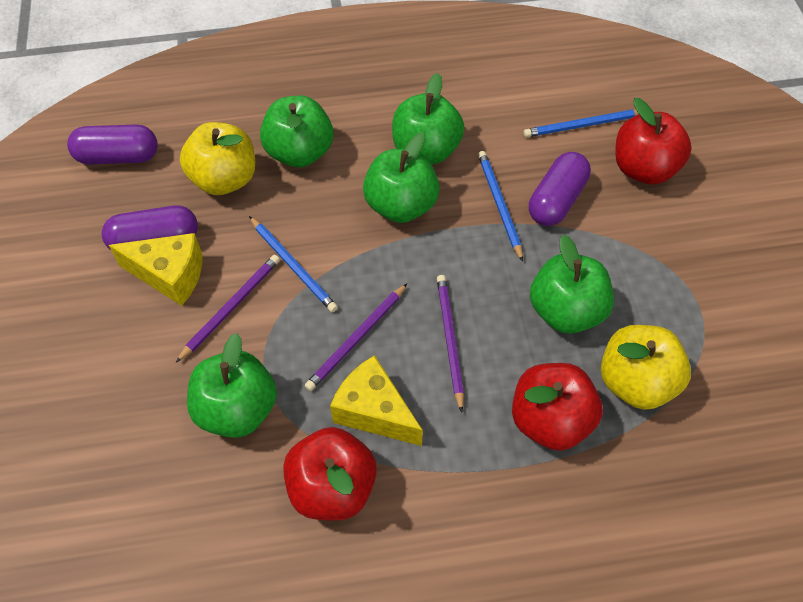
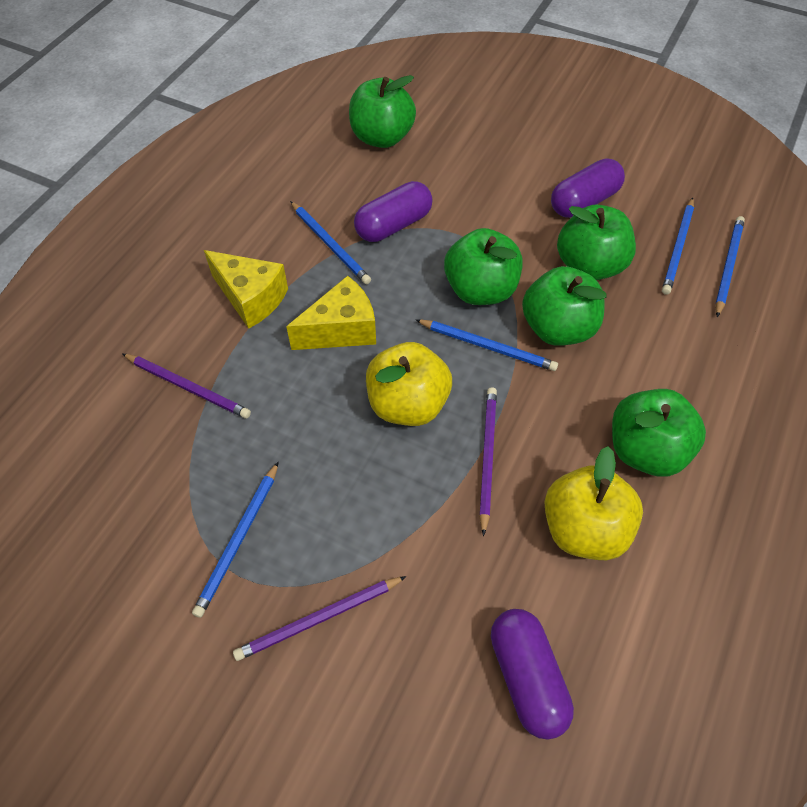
blue pencil: [249,216,338,312] [478,151,523,262] [524,110,639,137] = 3 -> [192,462,278,618] [290,201,371,284] [415,319,558,371] [662,198,694,295] [715,216,745,317] = 5
red apple: [283,427,377,521] [512,363,603,451] [615,98,692,184] = 3 -> none = 0

